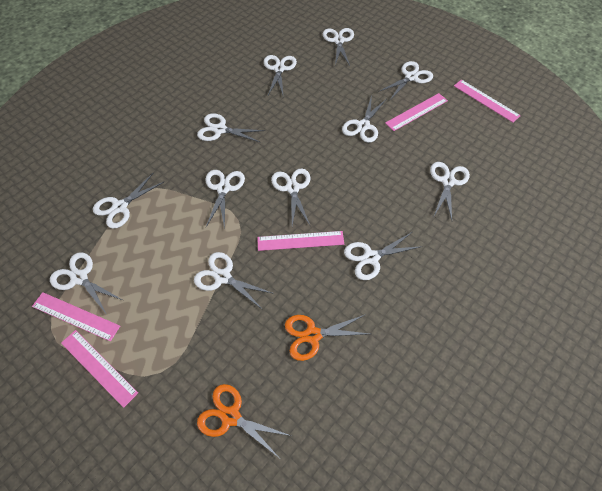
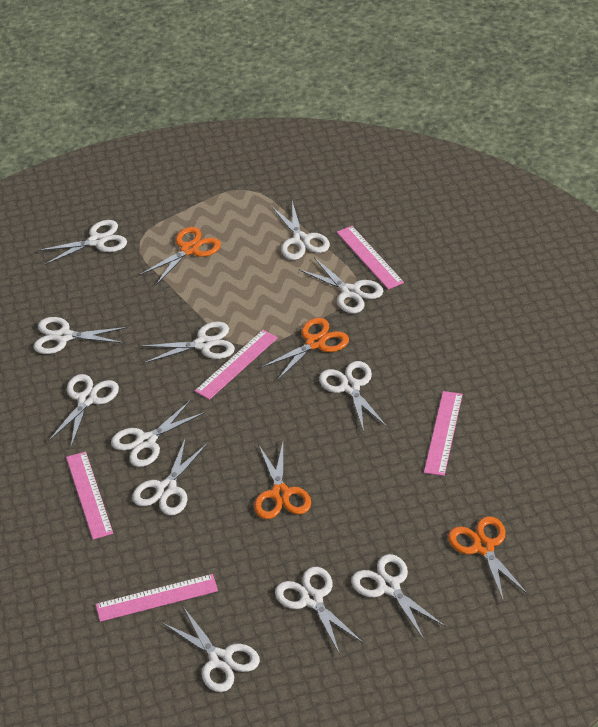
orange scissors: [197,384,291,458] [285,314,369,361] = 2 -> [139,227,221,285] [254,443,311,519] [261,318,349,380] [448,516,529,602] = 4

